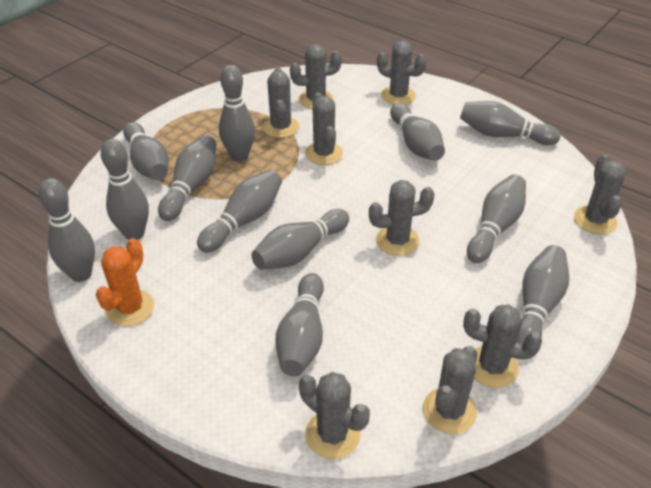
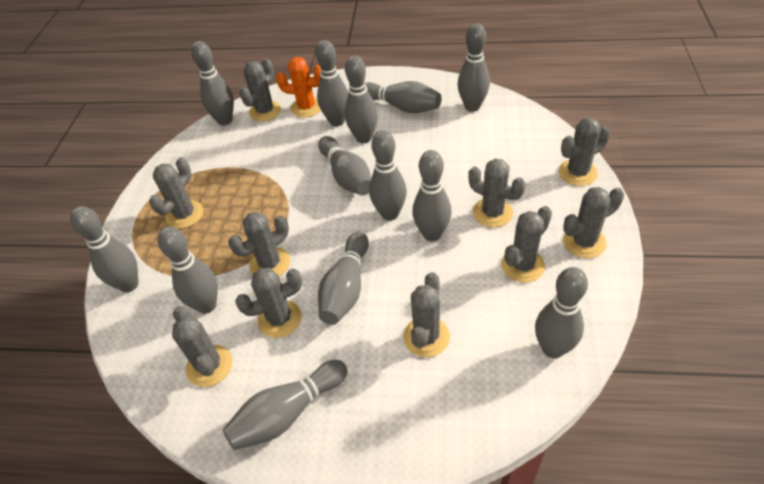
grey bowling pin: [38,178,95,282] [101,139,149,240] [123,122,169,180] [158,135,216,221] [197,170,282,253] [219,65,255,162] [251,209,349,270] [275,273,324,376] [390,103,445,161] [460,101,560,145] [467,174,526,263] [516,245,569,343] = 12 -> [70,206,139,292] [158,226,218,314] [191,41,234,125] [223,360,347,450] [316,40,348,126] [318,136,371,195] [318,231,369,325] [345,56,378,143] [365,81,441,113] [369,130,407,221] [412,150,452,241] [458,23,490,112] [535,267,588,358] = 13
grey cactus: [263,68,299,138] [290,44,342,109] [299,372,370,459] [305,92,343,165] [369,180,435,256] [377,40,427,104] [423,346,478,434] [463,304,542,388] [574,154,626,235] = 9 -> [149,157,203,228] [172,306,232,387] [228,212,290,276] [235,268,302,338] [240,58,281,121] [403,272,450,357] [468,159,526,227] [501,206,552,283] [558,118,610,186] [563,187,624,258] = 10

